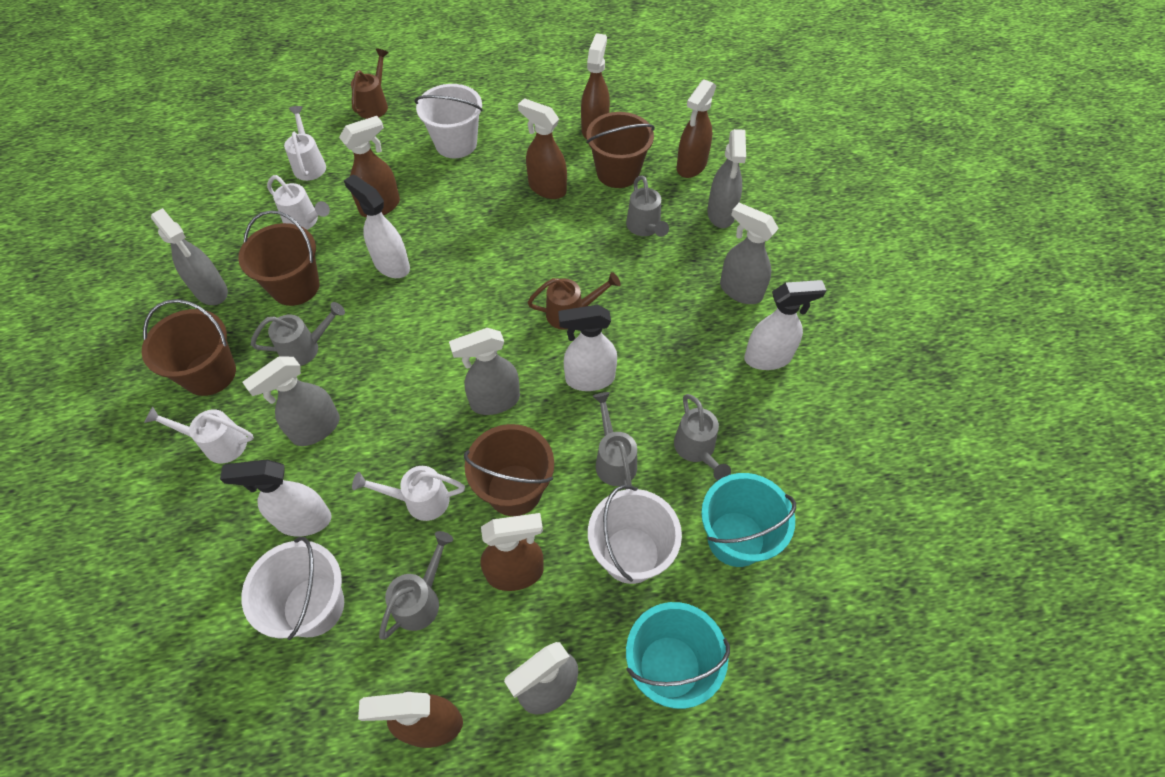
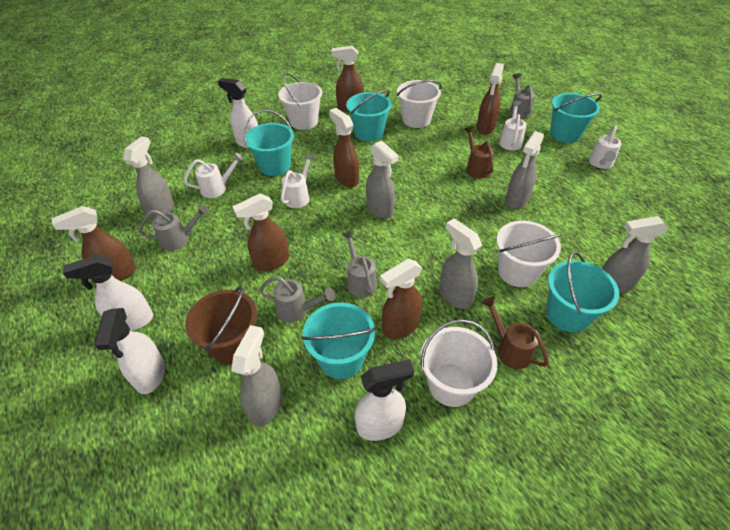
brown bucket: [141,299,236,396] [238,210,319,306] [464,424,554,516] [586,112,655,188] = 4 -> [185,286,257,365] = 1
grey watering can: [251,302,345,366] [379,531,454,640] [593,392,637,486] [626,175,669,237] [674,394,731,480] = 5 -> [139,205,209,251] [259,276,335,322] [342,231,377,298] [509,73,535,119] = 4
turquoise bucket: [626,602,730,709] [701,473,796,567] = 2 -> [243,110,294,176] [301,302,376,379] [346,89,392,142] [546,251,619,332] [550,93,602,143] = 5
white bucket: [241,537,344,640] [415,84,483,158] [588,485,682,584] = 3 -> [278,73,322,130] [397,80,442,128] [421,319,498,407] [497,221,563,287] = 4

